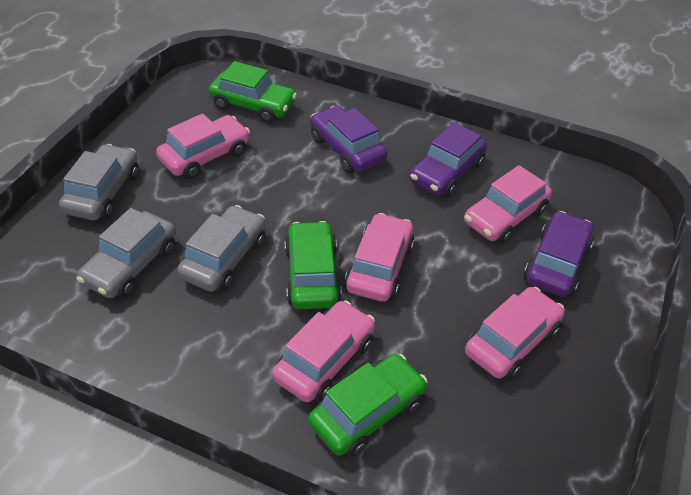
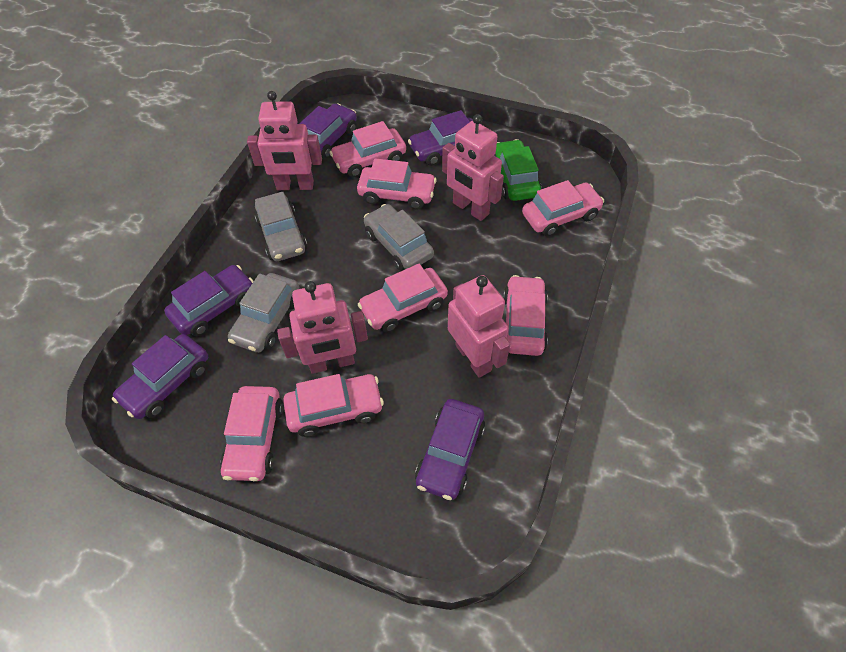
green car: [208,61,297,123] [285,221,342,309] [308,354,427,457] = 3 -> [494,139,542,201] = 1
pink car: [156,113,250,179] [272,300,375,402] [345,213,415,302] [464,165,552,244] [465,287,565,380] = 5 -> [220,386,284,481] [283,374,384,437] [329,121,406,178] [357,158,437,210] [358,264,448,332] [503,275,548,356] [522,180,604,236] = 7
pink robot: none = 0 -> [247,91,322,190] [277,281,368,374] [442,114,504,221] [448,275,510,378] = 4
purple car: [310,106,387,173] [410,122,487,197] [524,211,594,297] = 3 -> [112,334,208,419] [164,265,254,336] [299,103,357,159] [408,110,473,166] [415,399,485,500] = 5

